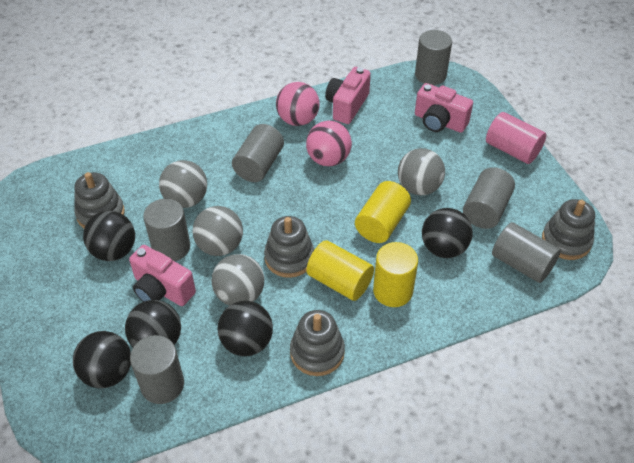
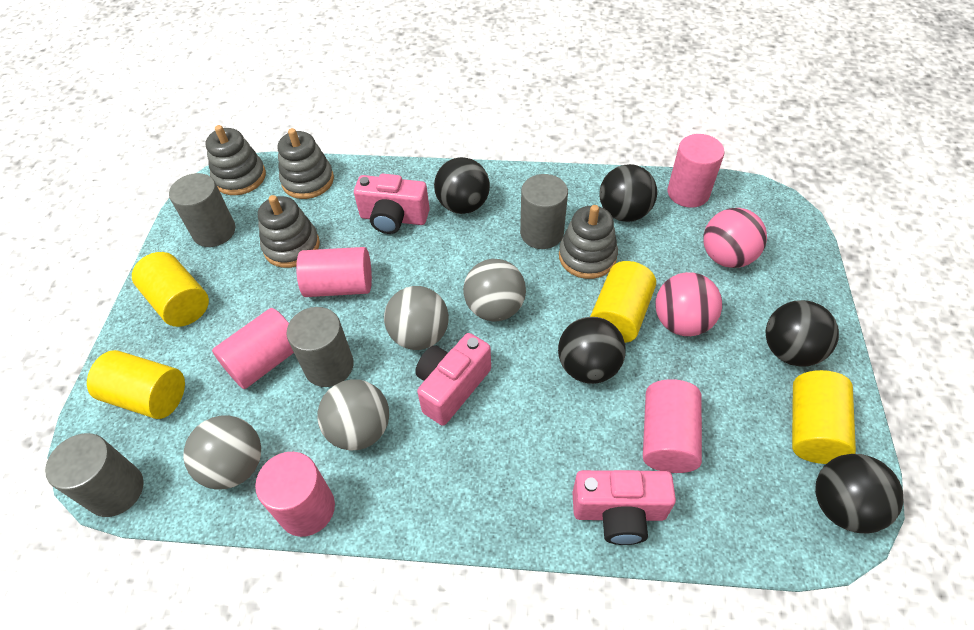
grey cylinder: [130,335,184,404] [143,199,190,261] [232,124,284,182] [415,30,452,85] [463,167,515,229] [492,222,561,283] = 6 -> [45,433,144,517] [169,173,235,247] [287,307,354,387] [520,174,568,249] = 4
pink cylinder: [486,112,546,164] = 1 -> [212,308,294,389] [255,452,335,537] [296,247,372,297] [643,379,702,473] [667,134,725,208] = 5
yellow cylinder: [306,240,374,301] [355,181,411,243] [373,242,418,307] = 3 -> [87,350,185,419] [132,252,209,327] [590,261,656,343] [792,370,856,464] = 4

